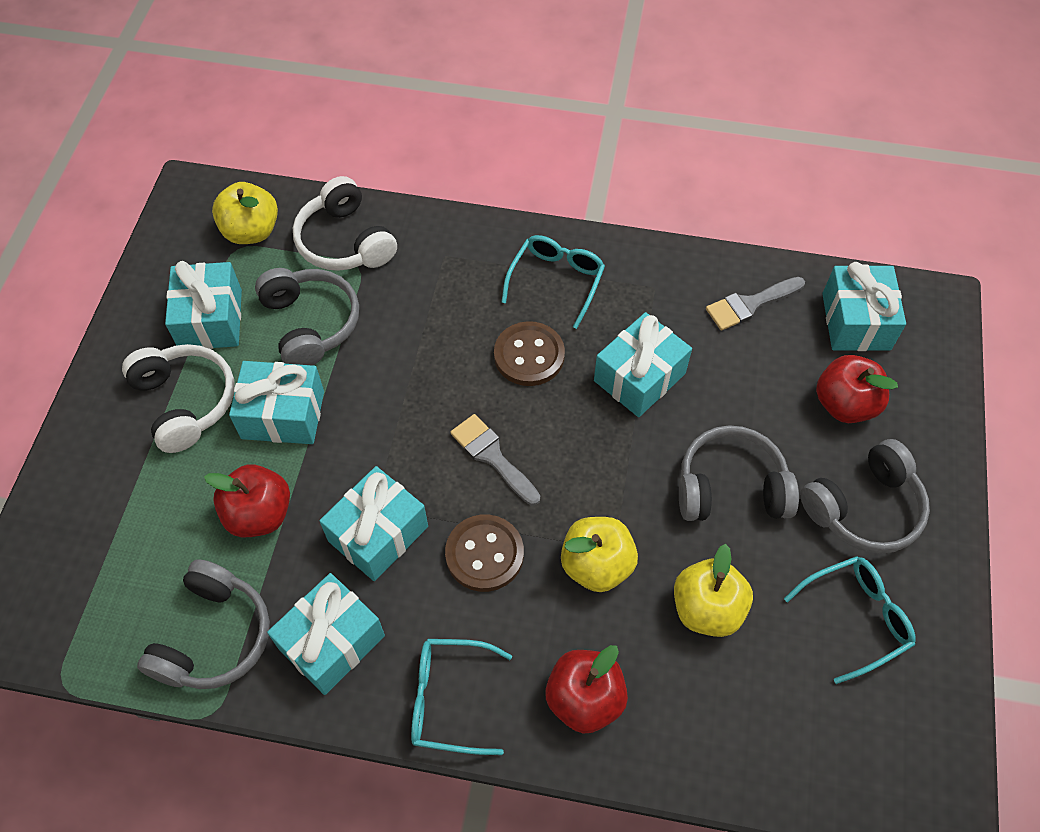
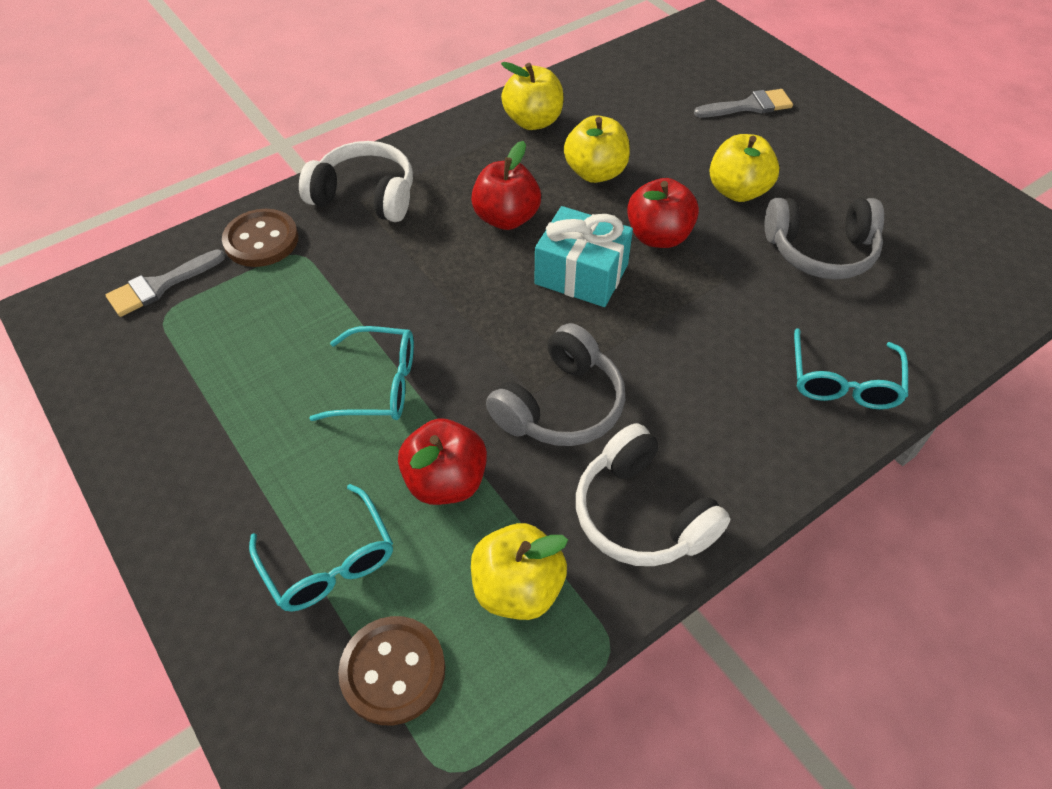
grey headphones: [137,559,270,689] [255,268,359,366] [679,425,799,521] [800,439,930,554] = 4 -> [486,323,625,446] [765,198,884,280] = 2
turquoise gift: [165,261,242,349] [229,361,324,444] [267,573,385,695] [320,466,428,581] [594,312,692,417] [822,262,906,351] = 6 -> [534,206,633,307] = 1
yellow apple: [212,182,278,244] [561,517,638,592] [674,544,753,637] = 3 -> [471,523,568,620] [501,62,563,130] [564,115,630,183] [710,134,779,202] = 4

